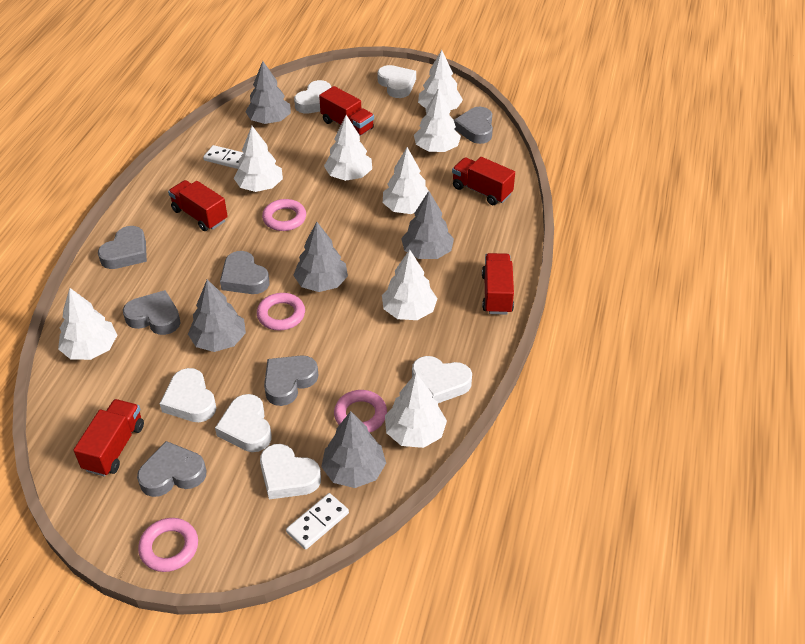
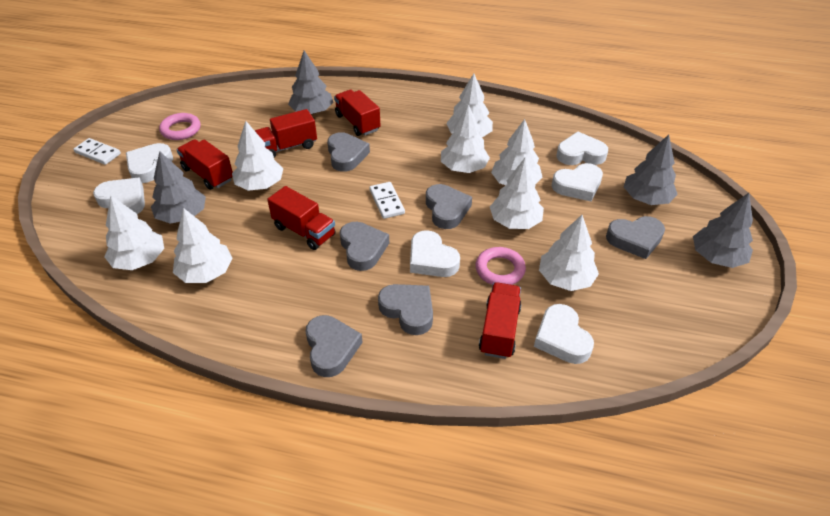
grey tree: [188,279,246,352] [245,61,291,124] [293,222,348,292] [321,411,386,488] [401,191,454,259] = 5 -> [151,151,206,224] [288,51,333,114] [624,134,678,205] [693,193,753,268] = 4
pink ring: [138,518,198,572] [257,293,305,331] [262,199,306,231] [334,390,387,433] = 4 -> [159,113,201,140] [475,247,526,285] = 2

